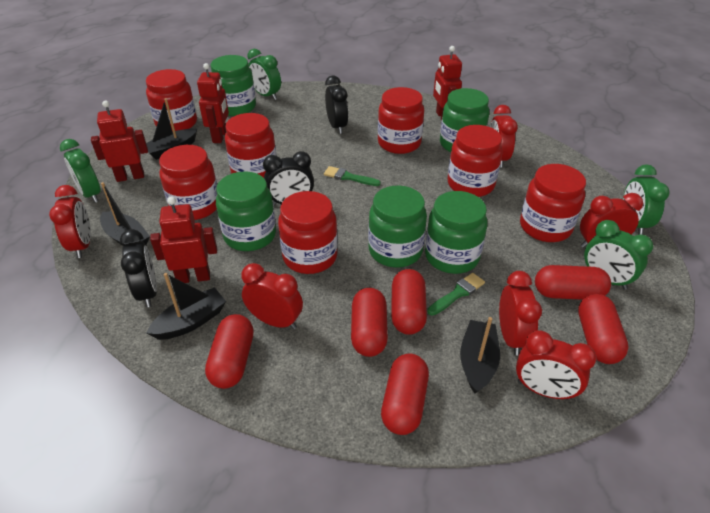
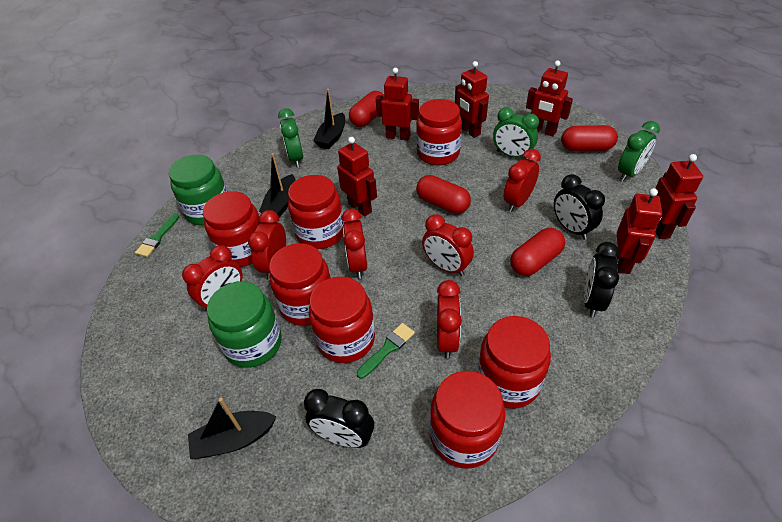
black boat: [100,182,150,246] [146,98,197,160] [147,273,226,340] [460,317,500,394] = 4 -> [188,398,277,459] [259,153,296,218] [313,89,345,149] = 3
green clock: [60,139,101,203] [247,49,281,100] [584,220,653,290] [623,164,669,235] = 4 -> [278,108,303,167] [493,107,539,159] [618,121,660,181] = 3
green jar: [211,55,256,116] [216,171,276,251] [368,186,427,268] [425,191,487,274] [440,88,489,152] = 5 -> [169,155,228,226] [207,281,282,368] = 2
red capsule: [205,314,254,389] [351,288,388,357] [381,353,429,435] [391,269,427,335] [535,265,611,300] [578,294,629,364] = 6 -> [349,91,384,127] [416,175,471,214] [510,228,565,276] [561,125,618,151] = 4
red robot: [91,101,148,182] [150,196,217,283] [197,63,229,143] [433,46,462,121] = 4 -> [337,137,377,216] [376,68,419,141] [455,61,489,138] [526,60,573,137] [617,188,662,274] [655,154,703,239] = 6

